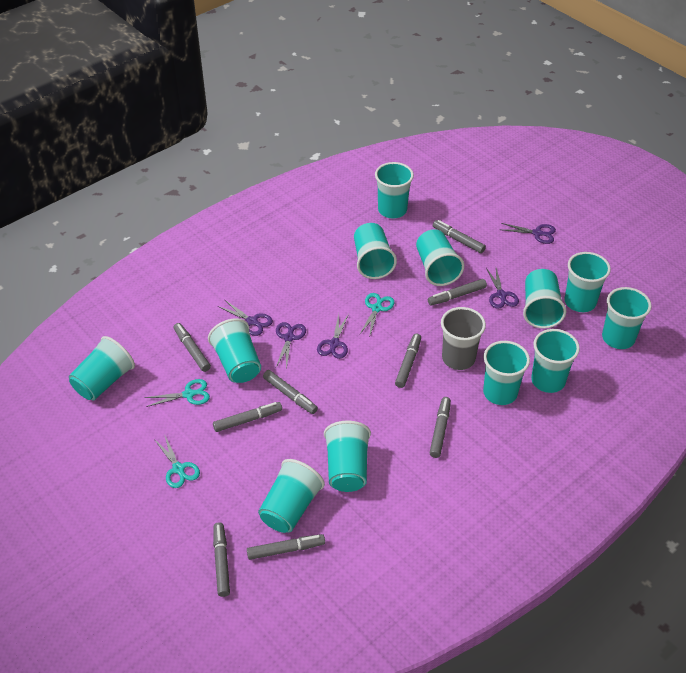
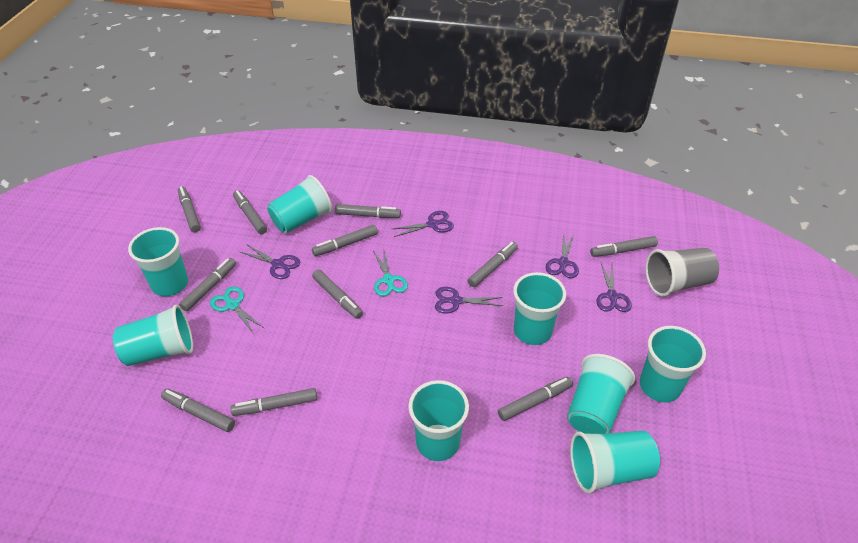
grey marker: [174,323,211,372] [213,402,282,432] [213,522,230,597] [247,534,325,560] [263,370,318,414] [395,333,421,388] [428,279,487,306] [430,397,451,458] [433,220,486,253] = 9 -> [161,389,235,432] [178,186,201,232] [179,258,236,311] [231,388,317,416] [233,190,267,234] [312,225,378,256] [312,269,363,319] [335,204,401,218] [467,242,518,287] [498,377,573,421] [590,236,658,257] = 11
turquoise cup: [69,336,135,400] [208,319,261,383] [258,459,325,533] [324,421,371,492] [354,223,397,279] [375,162,414,218] [416,229,464,286] [483,341,530,405] [523,269,566,329] [531,329,580,393] [564,252,611,312] [602,287,651,349] = 12 -> [113,305,193,366] [128,227,188,296] [267,175,332,233] [408,380,469,461] [513,272,566,345] [567,354,635,434] [570,431,660,494] [640,326,706,403] = 8
turquoise scissors: [144,379,210,407] [154,434,200,488] [359,293,395,338] = 3 -> [210,286,264,334] [373,247,408,296] = 2

